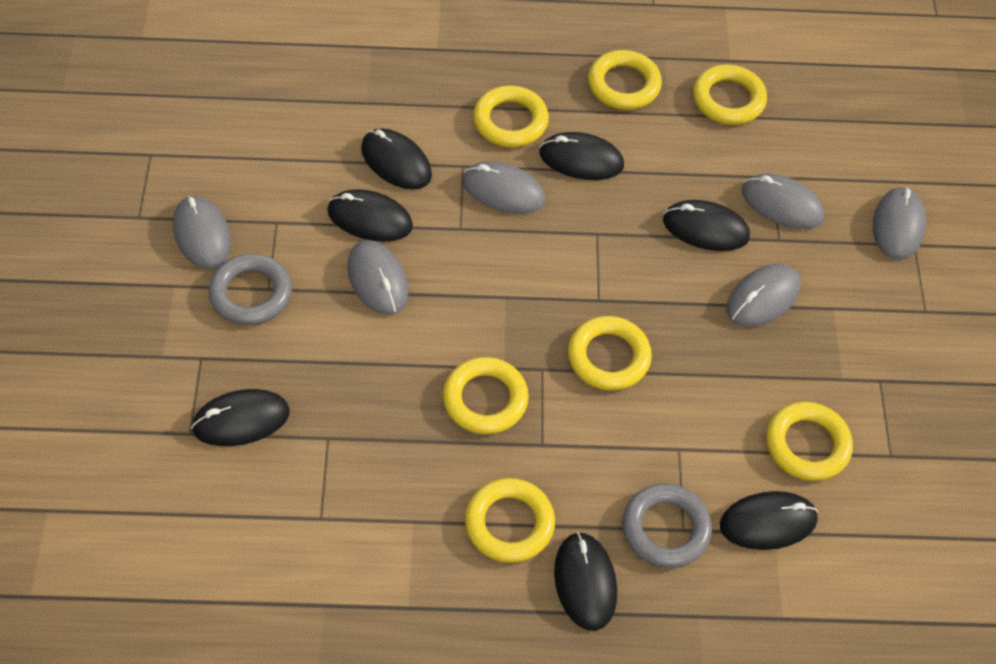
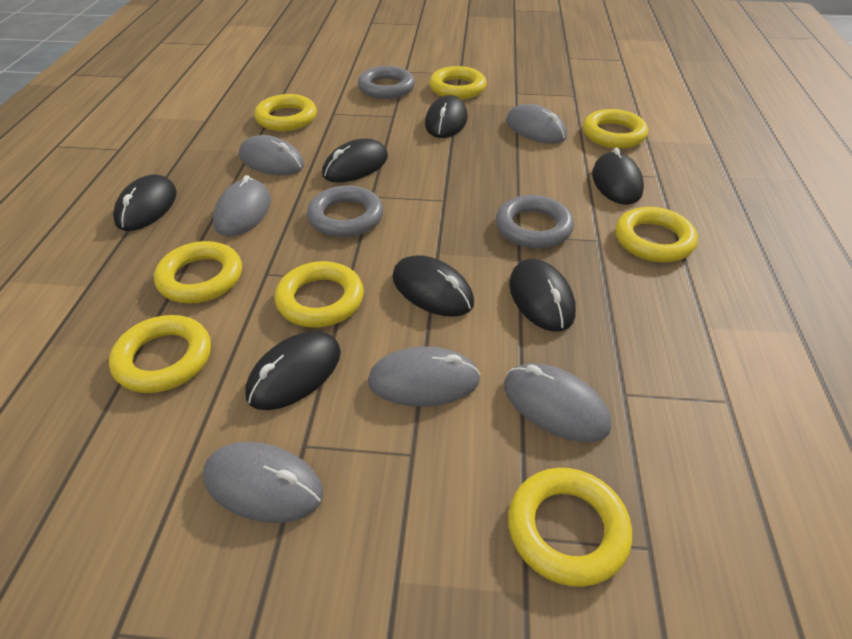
grey ring: [209,254,292,325] [622,484,712,568] = 2 -> [307,185,383,238] [358,66,415,99] [496,195,574,249] = 3
yellow ring: [443,357,529,434] [465,478,555,563] [473,85,549,148] [568,316,652,390] [588,50,662,110] [693,64,767,125] [766,402,853,481] = 7 -> [109,315,211,393] [154,241,242,303] [254,94,317,131] [275,261,364,328] [429,66,487,99] [508,468,632,587] [583,109,648,148] [615,207,698,262] = 8

